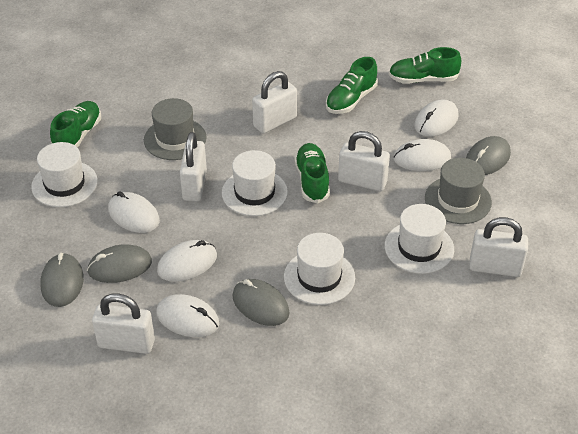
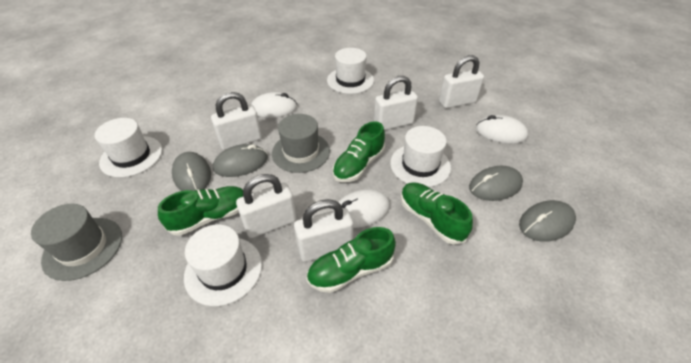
white mouse: [108,191,160,233] [156,294,219,337] [157,240,217,282] [393,139,451,171] [414,99,459,137] = 5 -> [251,92,297,118] [333,189,390,228] [476,115,528,144] = 3

